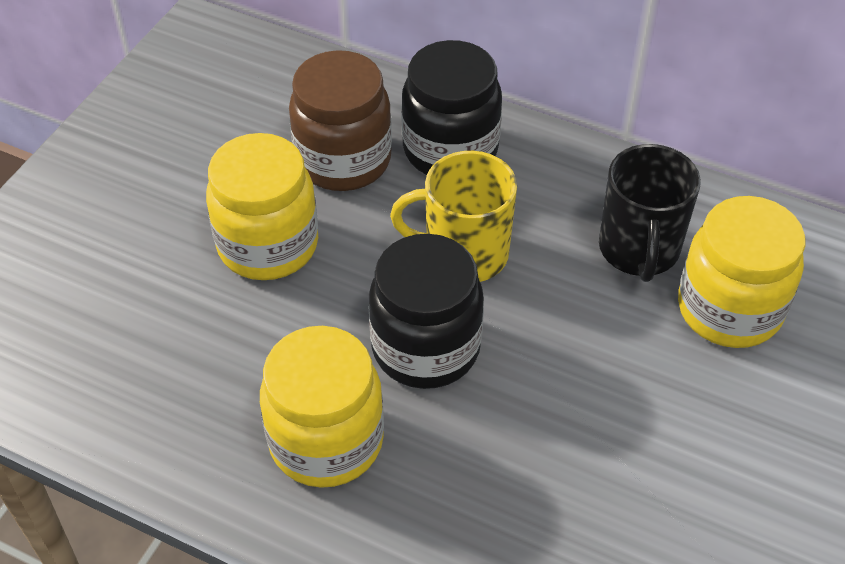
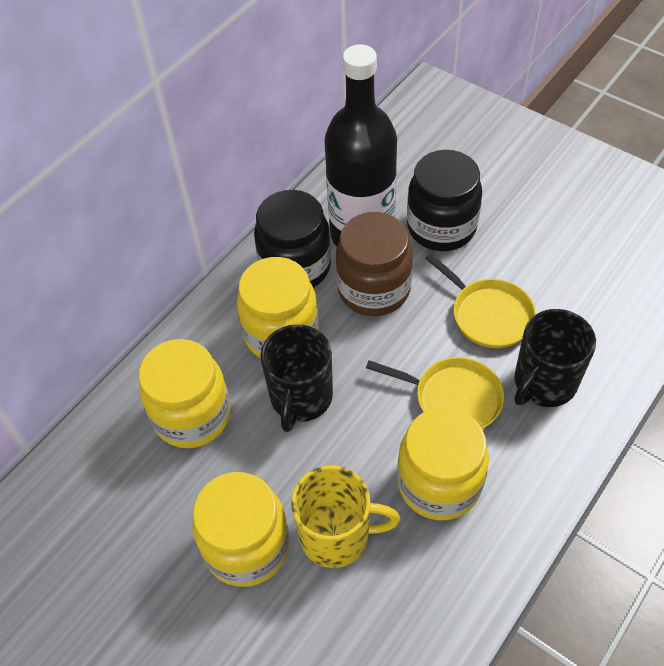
black bottle: none = 0 -> [324,44,397,246] = 1
black mug: [599,144,701,282] = 1 -> [260,324,333,432] [514,309,596,407] = 2
yellow jar: [206,133,318,280] [260,326,384,488] [678,196,805,348] = 3 -> [139,339,231,448] [192,472,289,587] [237,257,319,358] [397,407,489,520] = 4
yellow pan: none = 0 -> [366,357,504,429] [425,253,536,348] = 2

